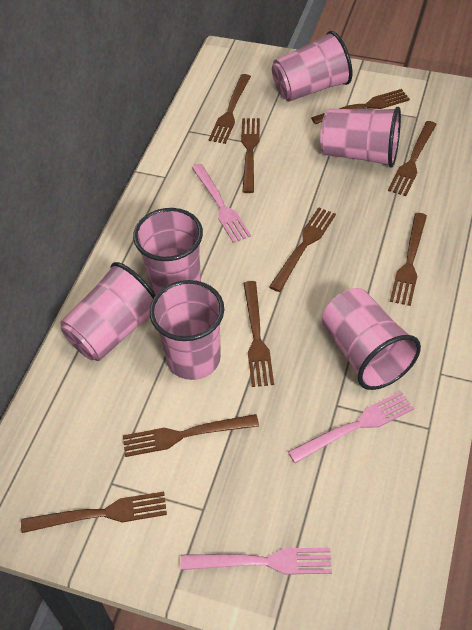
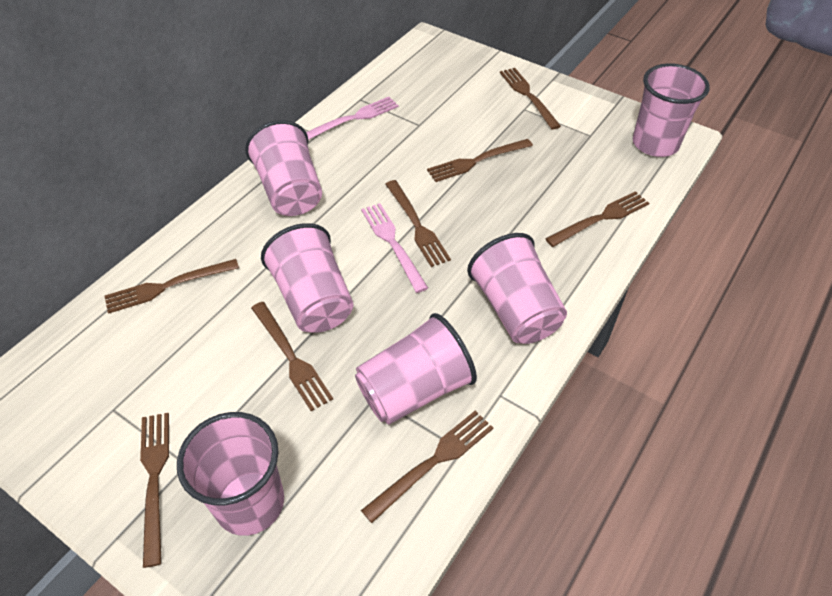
brown fork: [21,491,167,533] [123,414,259,457] [209,74,251,144] [241,118,260,193] [243,281,274,387] [269,207,336,292] [311,89,410,124] [388,121,437,196] [390,213,427,306] = 9 -> [104,259,239,314] [140,413,169,568] [251,302,333,411] [361,411,493,523] [385,180,451,267] [427,139,533,182] [500,68,561,130] [545,191,649,247] = 8
pink fork: [181,548,332,575] [192,164,251,243] [288,391,414,463] = 3 -> [306,97,399,140] [361,203,428,293] = 2

